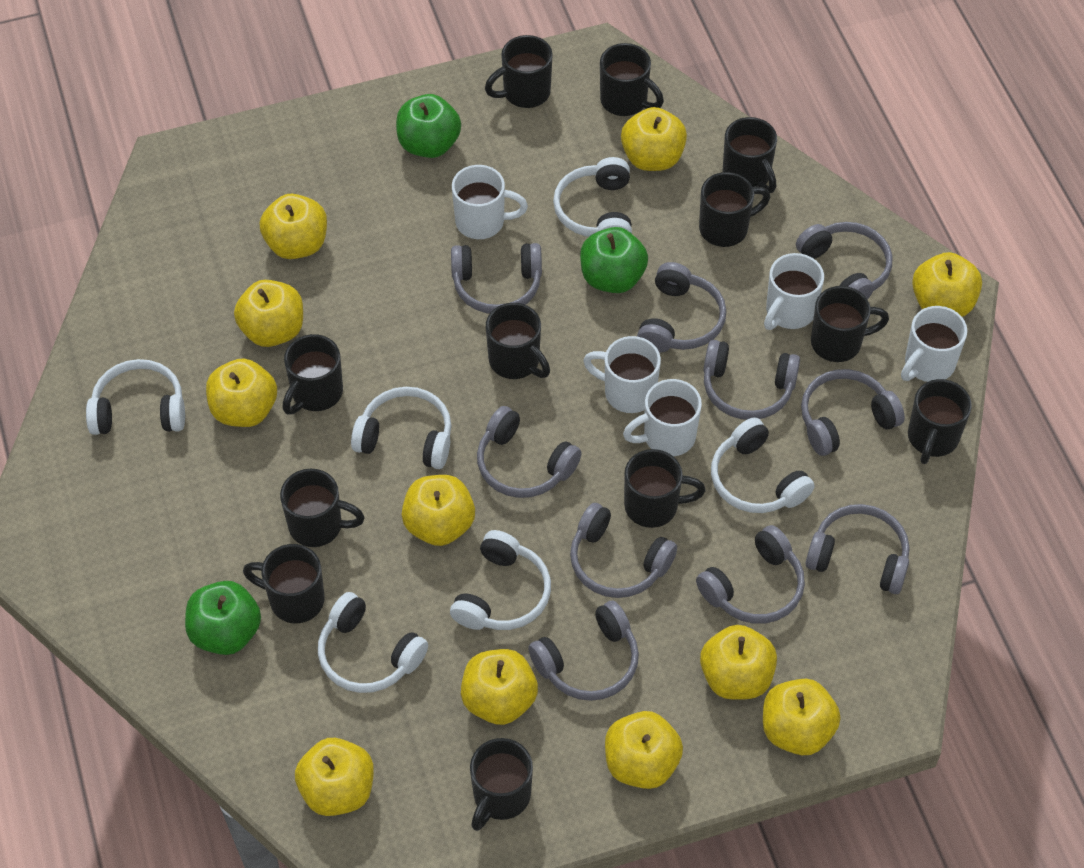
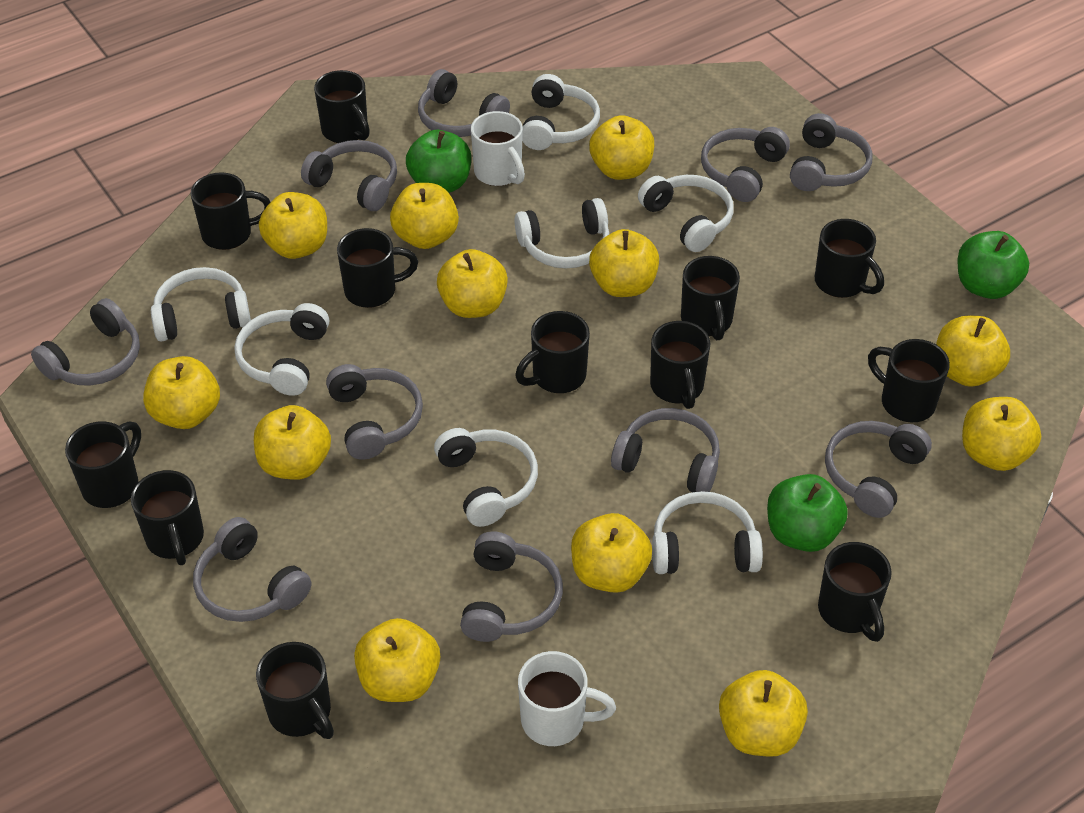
white headphones: [86,359,185,435] [318,592,428,693] [351,387,451,469] [450,530,551,630] [553,157,632,237] [711,417,815,513] = 6 -> [151,267,251,342] [234,303,329,396] [434,428,538,527] [515,198,609,268] [522,74,600,150] [638,175,734,252] [652,491,763,574] = 7
white mug: [452,165,528,239] [583,336,661,413] [623,379,702,456] [764,253,824,330] [901,306,967,382] = 5 -> [471,111,525,186] [518,651,616,746] = 2
yellow apple: [206,358,277,427] [234,280,303,347] [260,194,327,259] [295,738,374,816] [402,475,475,546] [461,649,538,725] [605,711,683,789] [621,107,687,171] [700,625,777,700] [763,679,841,755] [912,252,982,317] = 11 -> [143,356,220,429] [254,405,331,480] [259,192,327,259] [354,618,440,702] [390,183,459,249] [437,249,508,318] [571,513,652,593] [589,115,654,180] [589,229,659,297] [719,670,808,757] [936,316,1010,387] [962,397,1041,471] = 12

